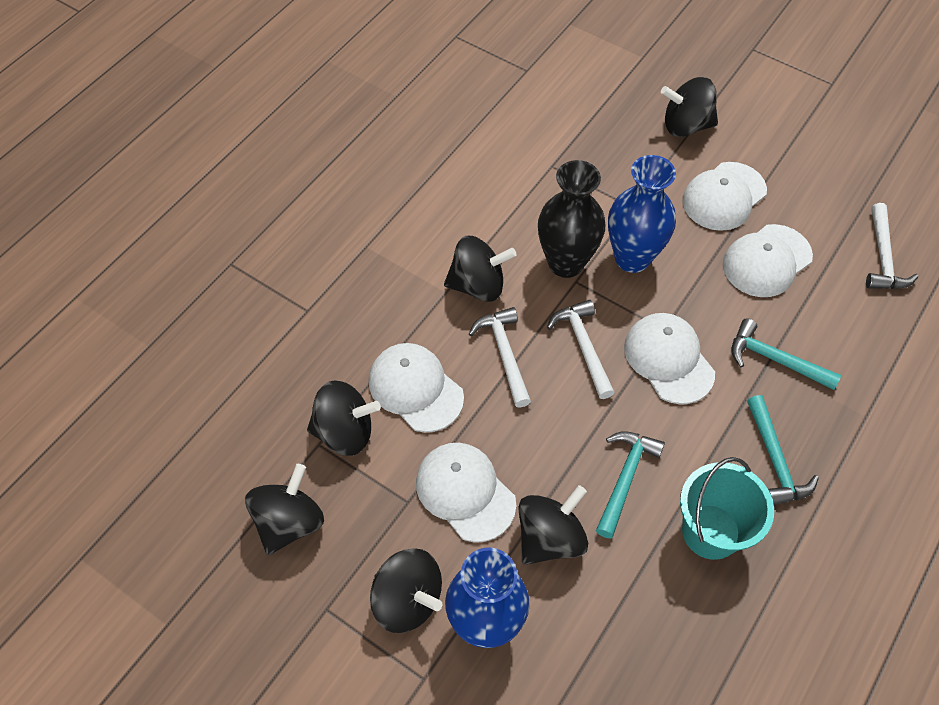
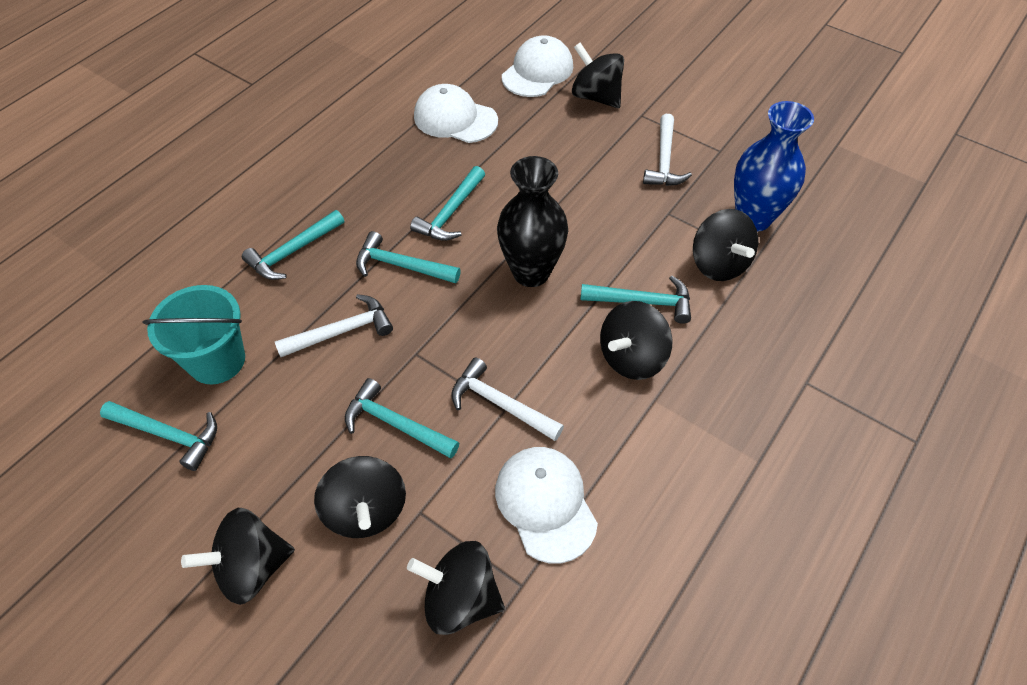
blue vase: [445,547,530,648] [608,155,676,273] = 2 -> [734,101,814,232] = 1
turquoise hammer: [596,431,665,539] [732,318,841,390] [747,395,819,506] = 3 -> [100,401,217,471] [242,210,344,280] [345,378,459,458] [356,231,461,283] [410,166,485,241] [581,276,691,324] = 6
white cap: [369,343,464,432] [416,443,516,542] [624,313,715,404] [683,162,767,231] [723,224,813,297] = 5 -> [414,84,498,143] [495,447,598,564] [502,35,573,97] = 3

